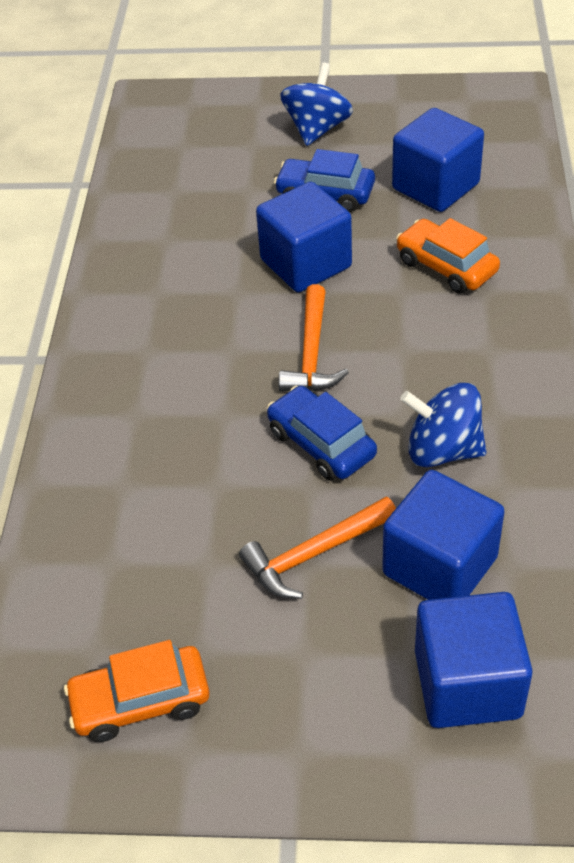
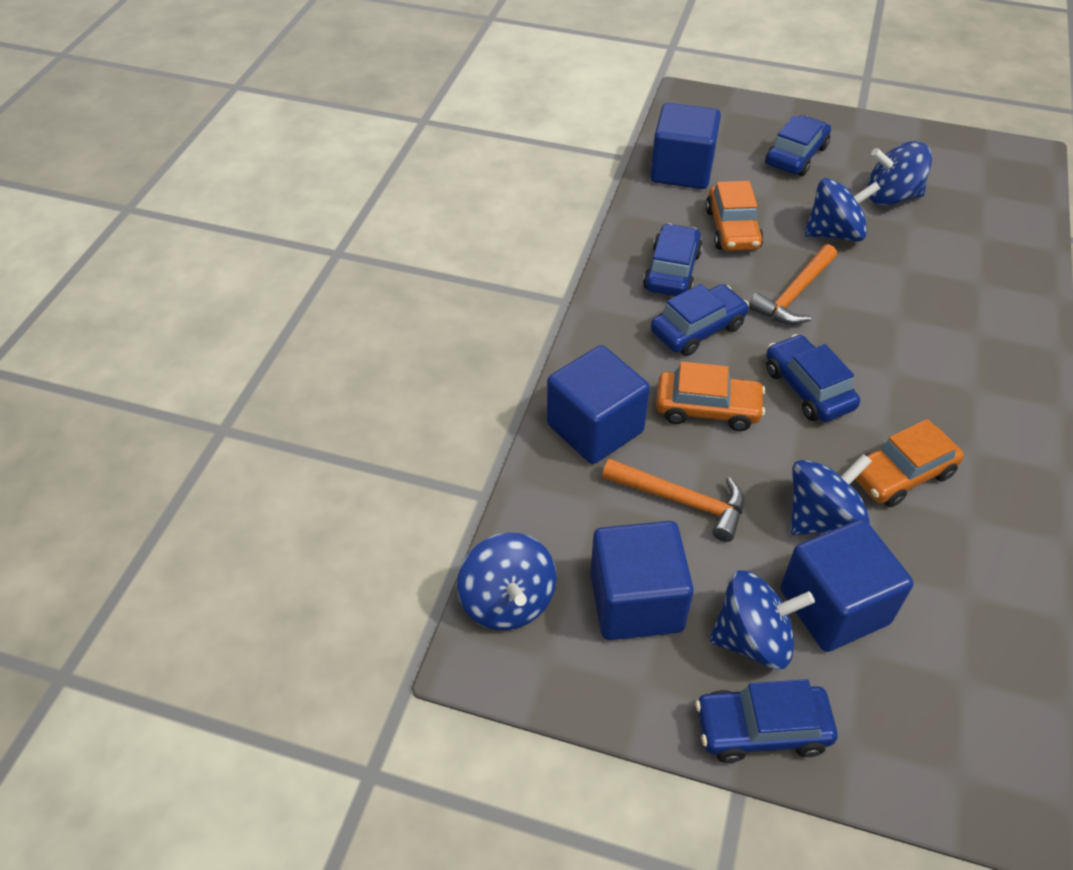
blue car: [267,386,377,481] [274,149,375,212] = 2 -> [643,223,703,296] [651,284,749,356] [695,679,838,763] [765,115,831,176] [766,334,860,422] = 5
blue spinning top: [280,62,353,146] [400,383,487,467] = 2 -> [457,533,557,630] [709,570,815,669] [791,454,872,535] [805,178,881,242] [867,141,932,206] = 5
orange car: [64,640,210,742] [396,218,500,294] = 2 -> [656,361,765,431] [706,181,764,251] [852,419,964,507] = 3

